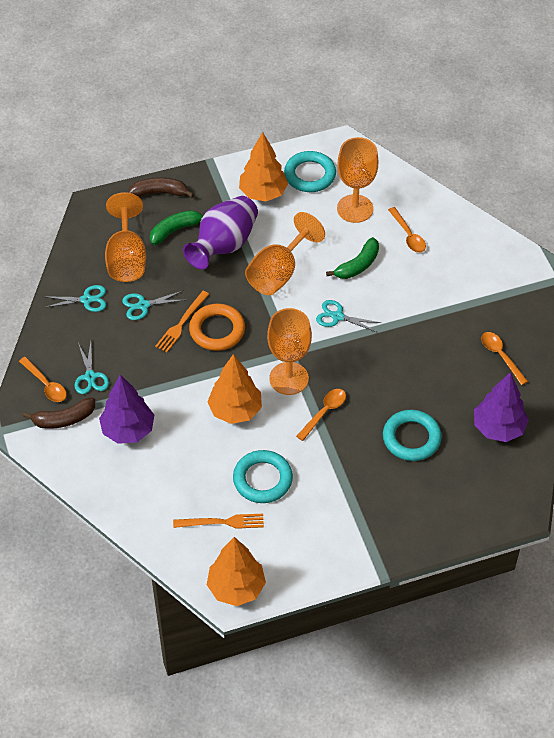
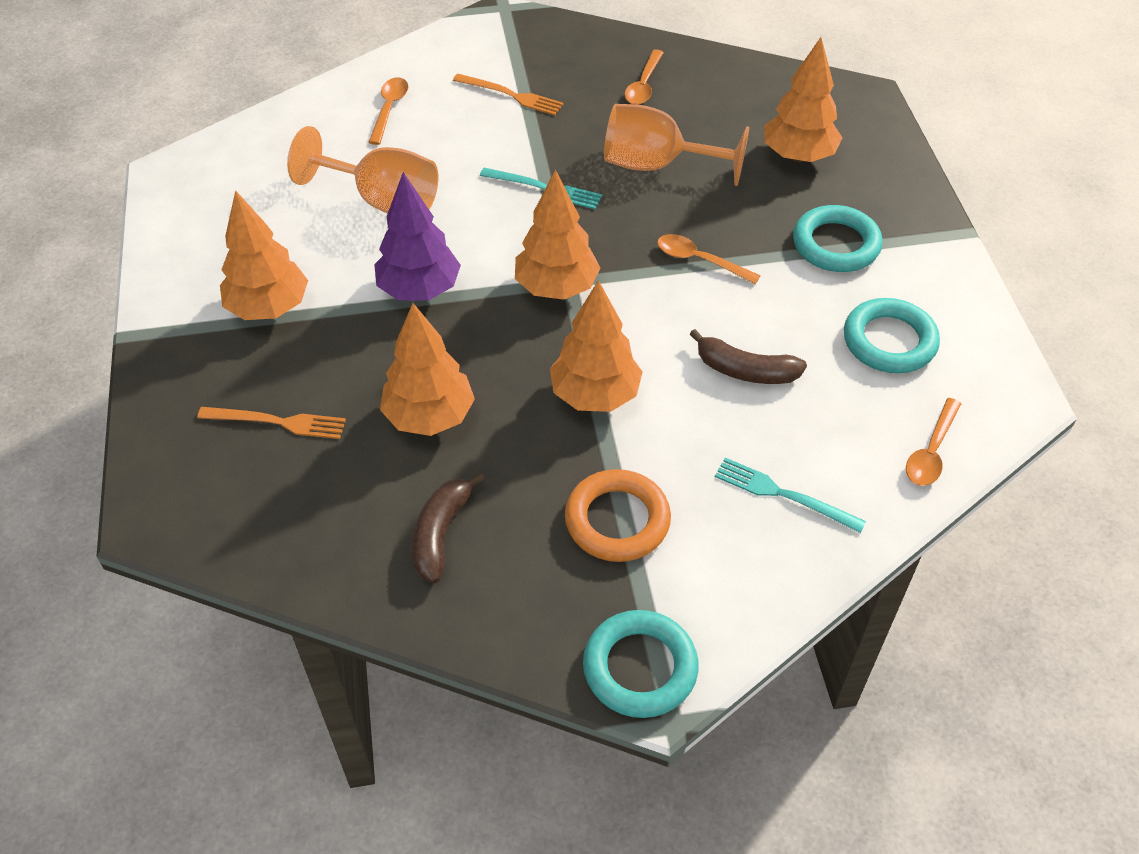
green banana: [150,210,203,245] [326,237,379,279] = 2 -> none = 0
orange goblet: [105,192,146,282] [245,212,325,295] [267,308,312,395] [337,137,379,223] = 4 -> [287,126,438,214] [604,104,749,186] = 2
orange tree: [207,354,262,424] [207,537,266,606] [239,132,288,201] = 3 -> [220,190,308,320] [380,303,475,436] [515,169,600,300] [550,280,642,412] [764,37,842,162] = 5
purple tree: [99,374,154,444] [474,372,529,442] = 2 -> [374,172,461,301] = 1
purple vase: [183,196,258,269] = 1 -> none = 0
turquoise fork: none = 0 -> [480,168,602,209] [715,458,866,533] = 2
turquoise scissors: [43,285,106,312] [74,342,109,394] [122,290,184,320] [316,300,381,332] = 4 -> none = 0

